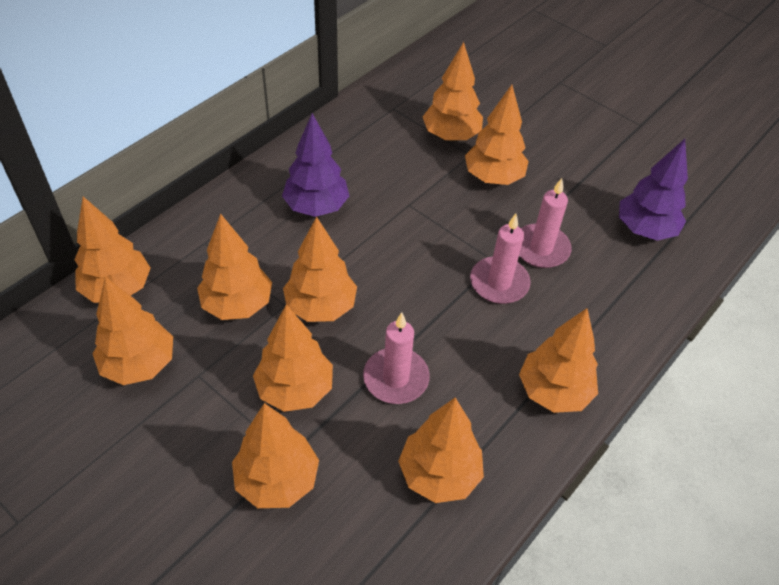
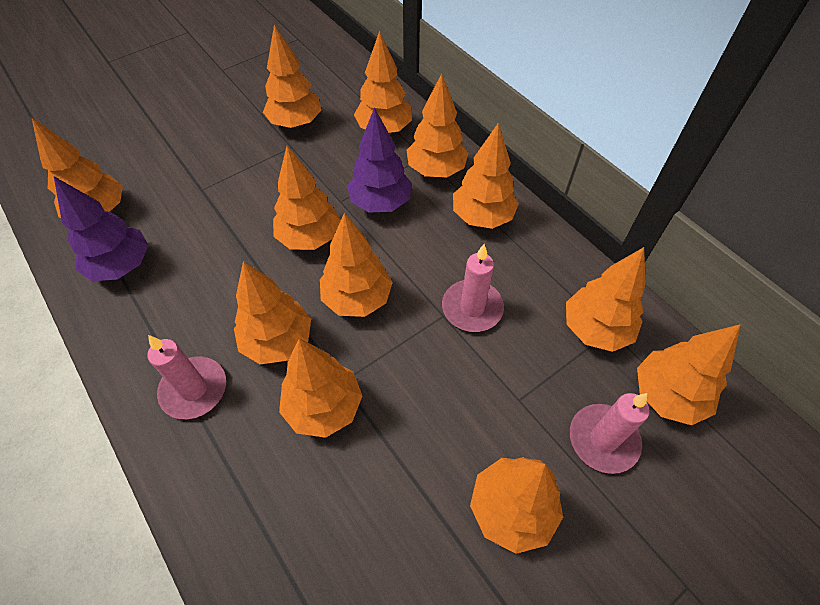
orange tree: [74,197,151,303] [93,277,173,385] [197,214,272,320] [232,403,319,508] [253,304,333,412] [283,216,357,322] [398,397,484,503] [423,42,483,141] [465,85,529,185] [519,308,598,413] = 10 -> [31,117,123,218] [234,261,311,364] [263,24,322,128] [273,145,341,250] [279,338,362,438] [320,213,393,317] [354,30,412,133] [407,73,468,177] [453,123,519,229] [470,457,563,554] [566,247,646,352] [637,324,741,425] = 12

